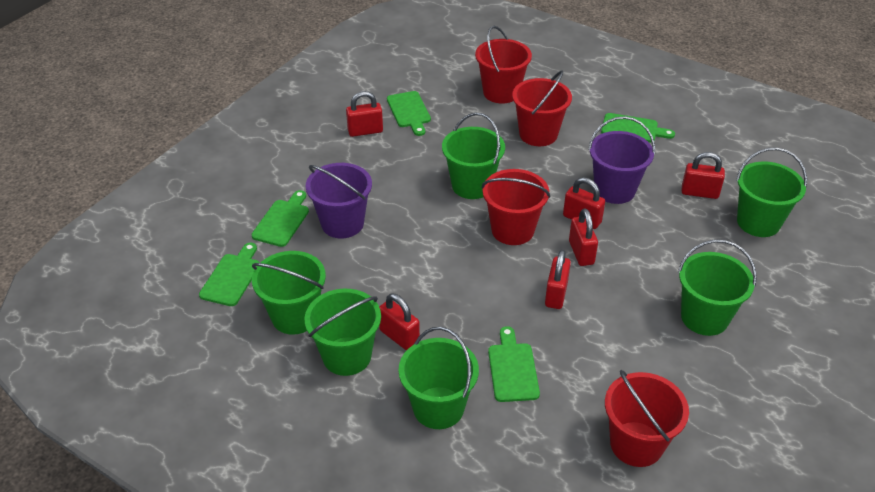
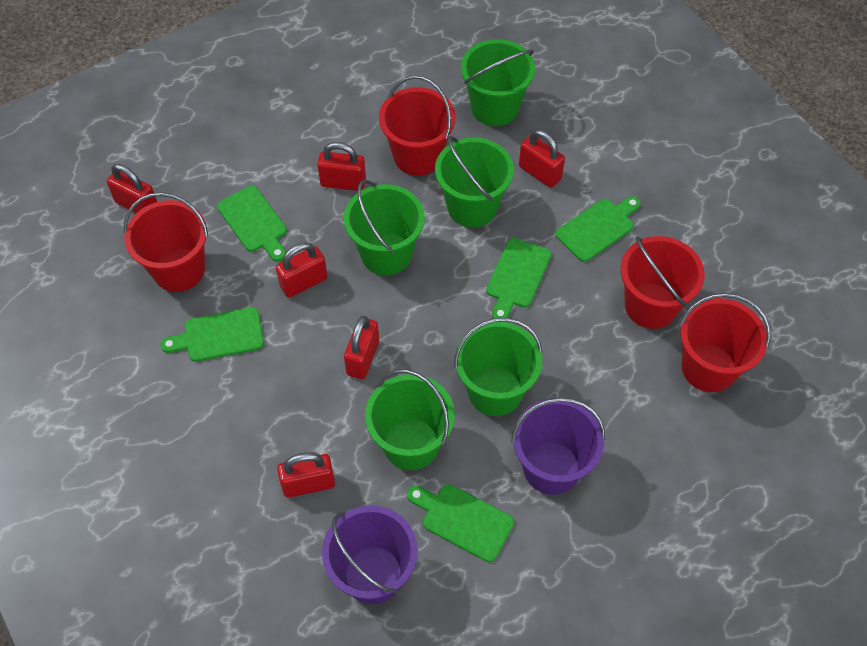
green bucket: [252,251,326,335] [304,289,381,376] [398,327,479,429] [442,113,505,199] [678,239,757,336] [736,147,807,237] = 6 -> [344,180,425,276] [365,369,455,470] [435,136,514,227] [454,317,543,416] [461,39,535,126] = 5

